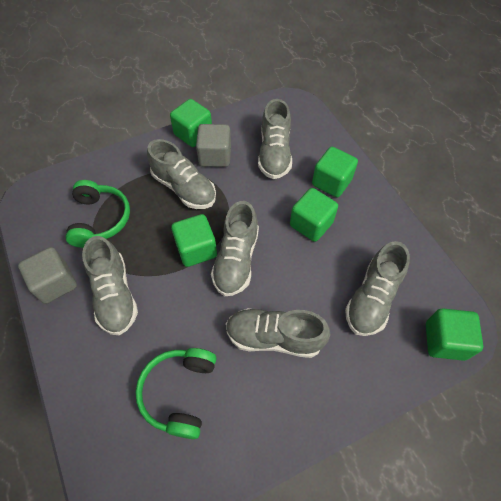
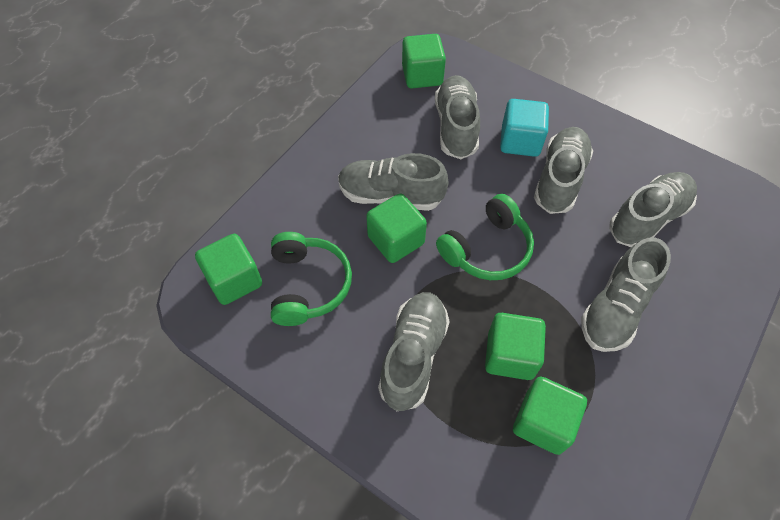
grey cube: [18,247,77,304] [196,124,231,167] = 2 -> none = 0
turquoise cube: none = 0 -> [500,99,549,157] = 1

